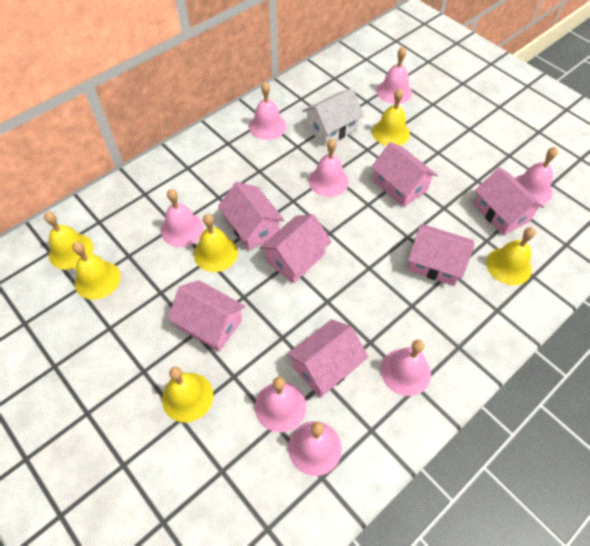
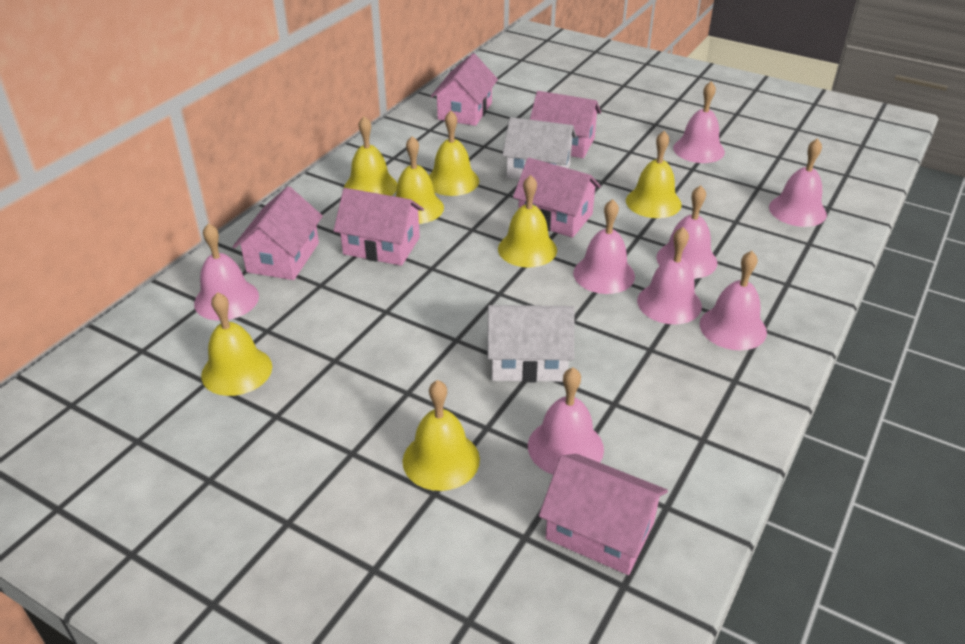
pink house: [167,280,245,352] [218,182,285,251] [260,215,332,283] [287,319,368,398] [371,142,437,207] [408,224,475,286] [474,167,544,236] = 7 -> [233,186,323,280] [333,188,424,266] [431,53,498,126] [513,158,601,238] [530,91,601,158] [539,454,668,575] = 6
white house: [303,88,364,146] = 1 -> [488,305,574,382] [502,117,576,180] = 2
yellow bell: [44,212,93,270] [72,242,121,300] [162,367,213,422] [194,214,238,272] [372,88,410,146] [486,227,536,285] = 6 -> [201,292,272,396] [344,116,397,196] [395,136,444,224] [403,380,480,491] [429,111,479,196] [498,175,557,267] [626,131,682,218] = 7

